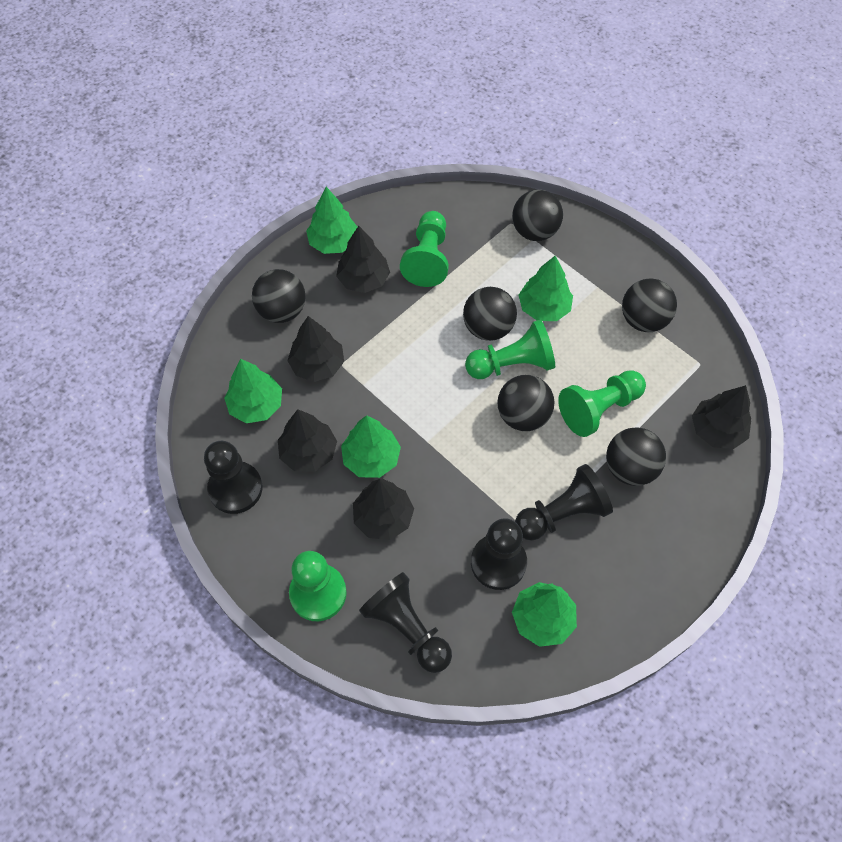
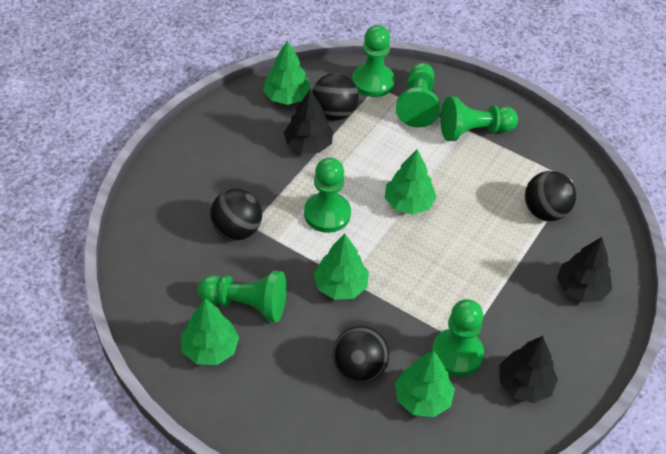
black ball: [252,269,306,323] [463,287,517,341] [498,375,554,431] [512,189,563,241] [606,427,666,486] [622,278,677,332] = 6 -> [210,189,262,241] [312,73,359,121] [332,326,389,383] [525,171,576,221] = 4
black pawn: [204,441,263,514] [359,572,452,673] [471,518,527,590] [515,464,613,541] = 4 -> none = 0
black tree: [278,409,337,472] [287,316,344,382] [336,226,390,293] [353,479,414,540] [692,385,751,449] = 5 -> [284,89,333,153] [499,336,558,403] [557,237,612,303] = 3
green pawn: [289,551,347,621] [400,211,449,287] [465,320,555,379] [558,370,646,437] = 4 -> [197,271,287,322] [304,157,351,233] [352,25,395,97] [396,63,440,128] [432,299,484,376] [441,96,518,141] = 6

